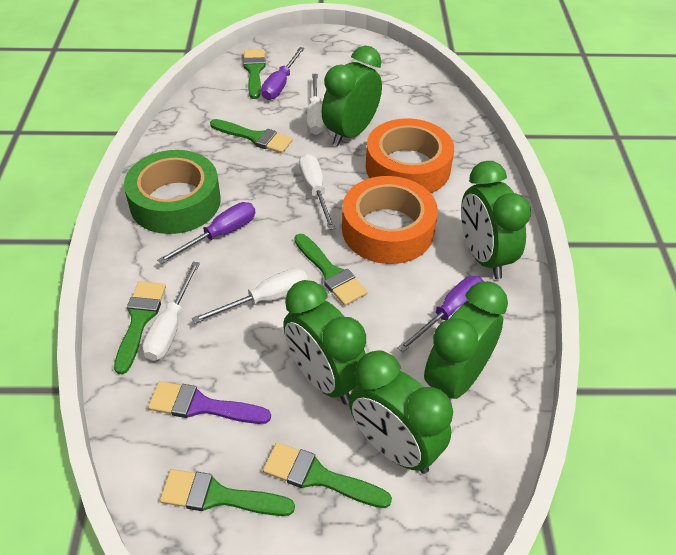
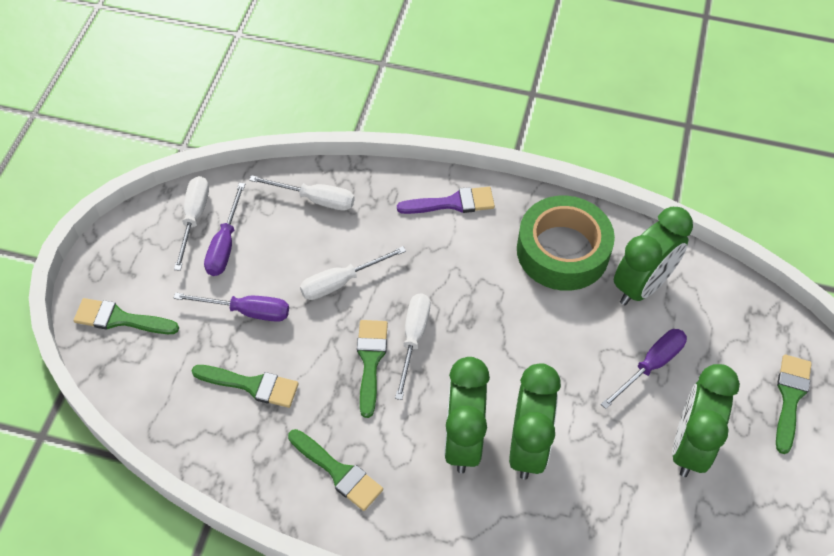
green brush: [114,281,166,374] [160,469,295,516] [210,119,293,153] [243,49,266,99] [263,442,392,508] [294,234,367,306] = 6 -> [74,298,179,334] [192,365,299,408] [288,429,383,511] [357,320,388,418] [776,354,812,454] = 5
green clock: [283,280,366,404] [322,46,382,146] [349,350,453,474] [424,281,508,399] [461,161,531,279] = 5 -> [444,357,490,473] [509,363,561,480] [614,207,693,305] [672,364,740,477] = 4
orange tape: [342,176,438,264] [366,118,454,193] = 2 -> none = 0

